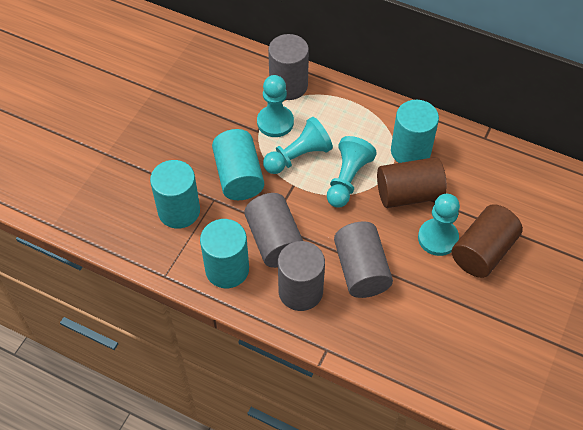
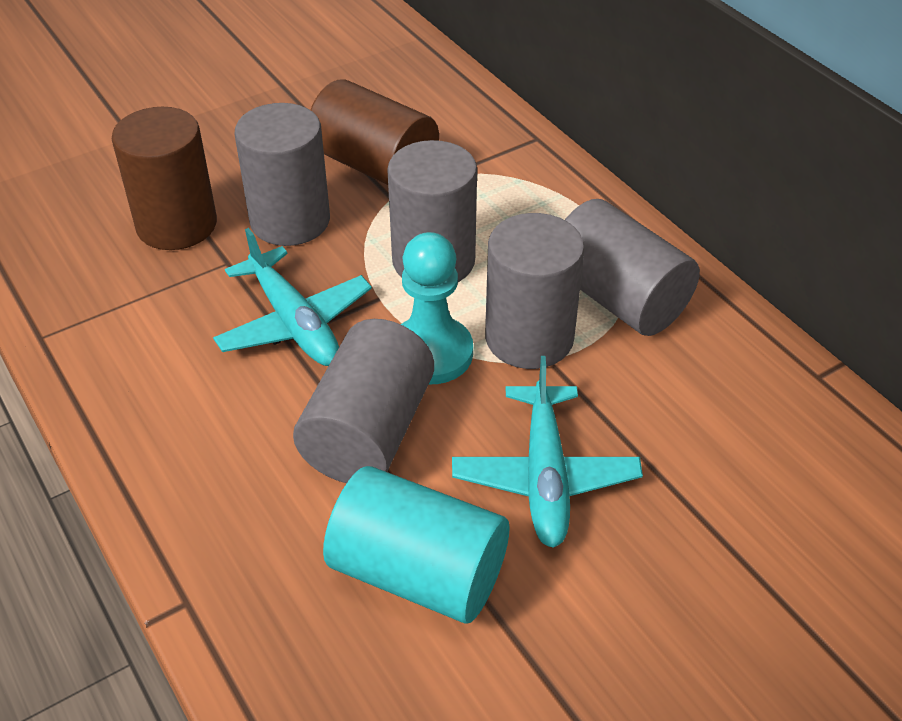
grey cylinder: [244,193,303,268] [268,34,309,100] [278,241,325,311] [334,221,393,298] = 4 -> [235,103,330,246] [293,319,434,483] [387,140,477,282] [485,213,585,369] [565,199,700,336] = 5
turquoise cylinder: [150,160,200,229] [200,219,249,288] [212,129,264,200] [391,100,439,163] = 4 -> [323,466,509,624] = 1
turquoise pawn: [257,75,294,137] [263,117,333,174] [327,136,377,207] [418,194,460,256] = 4 -> [401,232,473,384] = 1
turquoise plane: none = 0 -> [213,228,372,366] [452,356,643,548] = 2

